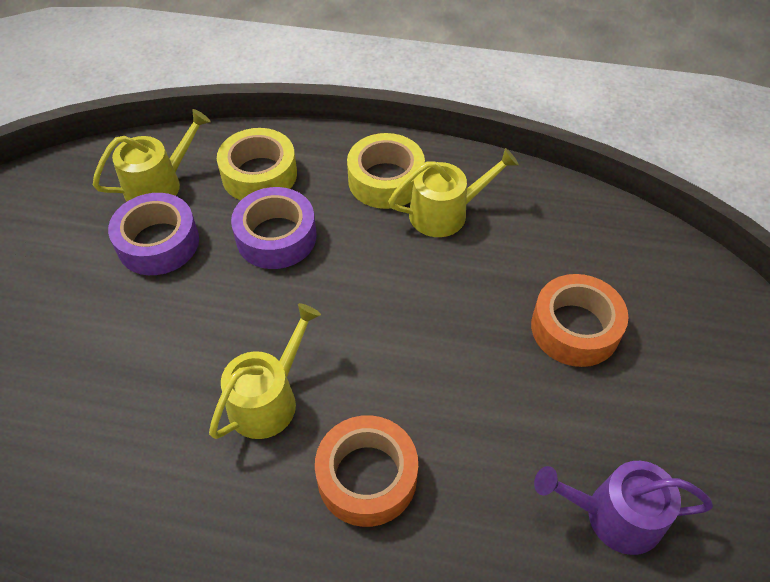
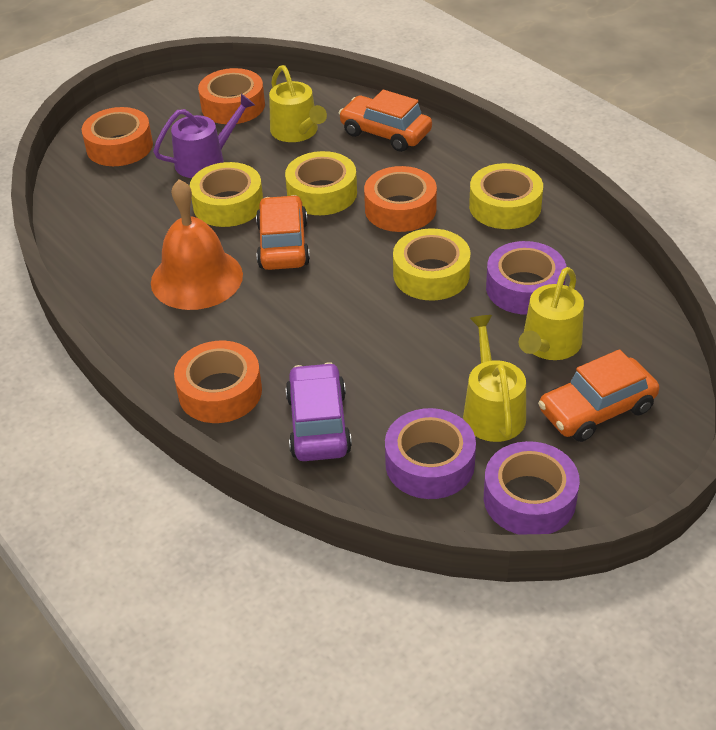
orange bell: none = 0 -> [151,179,243,310] = 1
orange car: none = 0 -> [256,195,310,270] [339,90,432,152] [538,349,659,442] = 3
orange tape: [315,415,418,527] [531,274,628,367] = 2 -> [82,107,153,166] [174,341,262,423] [198,68,265,124] [364,166,437,232] = 4
purple car: none = 0 -> [285,362,352,461] = 1
purple tape: [108,193,199,275] [231,187,317,269] = 2 -> [385,408,476,499] [484,441,580,535] [486,241,566,315] = 3
yellow tape: [217,128,297,200] [347,133,425,209] = 2 -> [190,162,263,227] [285,151,357,215] [393,228,470,301] [469,163,543,229] = 4

